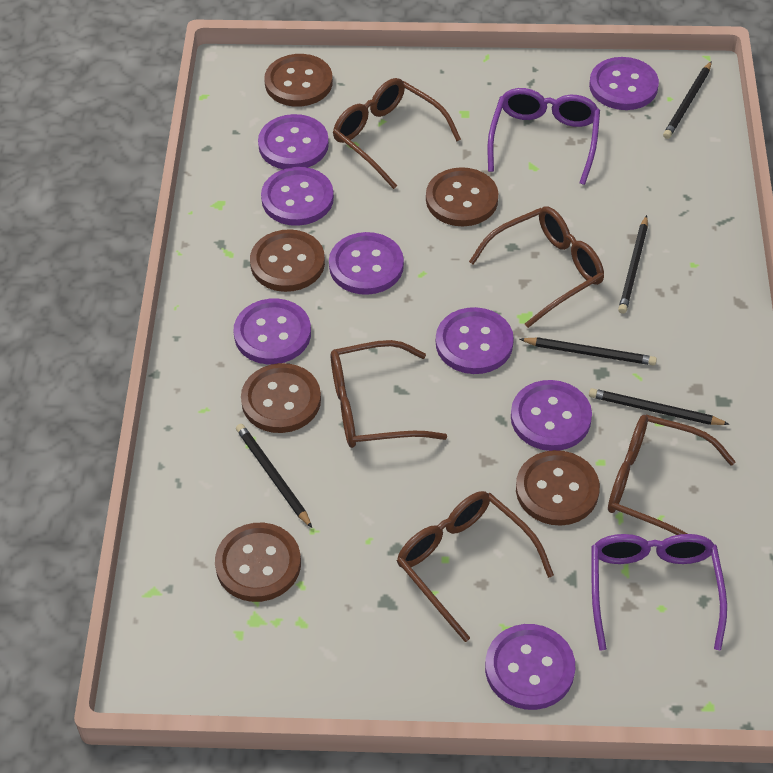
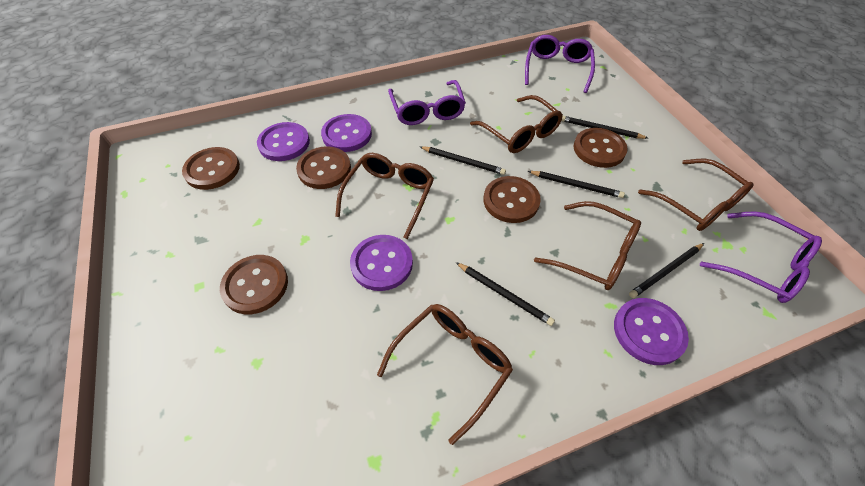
brown button: [215,523,301,602] [241,363,321,433] [250,229,325,292] [264,54,333,107] [426,167,498,227] [516,450,600,526] = 6 -> [182,147,240,190] [220,255,288,314] [296,146,351,189] [484,176,541,223] [574,128,628,168] = 5
purple button: [233,298,311,364] [258,114,329,169] [261,167,334,226] [329,232,404,295] [436,307,514,374] [485,624,575,710] [511,380,592,451] [589,57,659,110] = 8 -> [257,122,310,161] [321,114,372,152] [350,235,413,291] [614,298,689,365] = 4
purple glasses: [488,88,600,185] [591,534,727,650] = 2 -> [388,80,466,125] [525,35,595,93] [700,211,822,303] = 3

